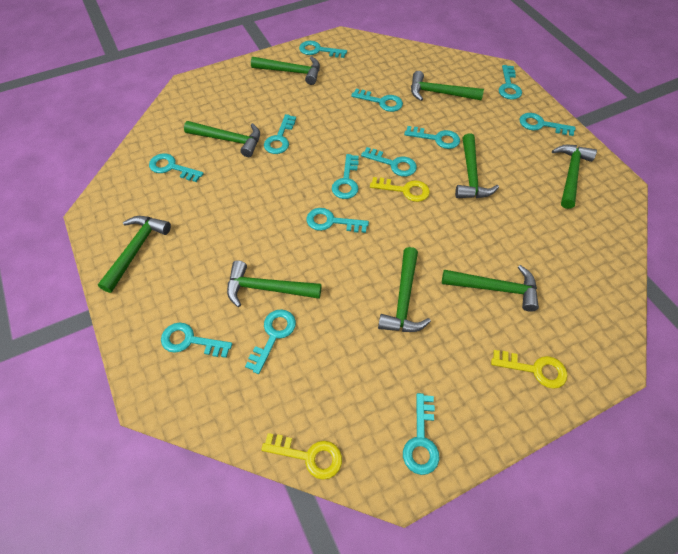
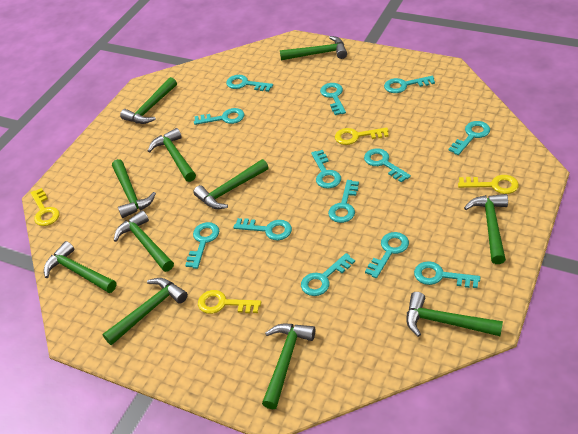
green hammer: [98,216,171,293] [184,121,260,157] [227,260,322,307] [251,56,320,85] [378,247,431,332] [411,71,484,101] [442,265,539,312] [455,133,499,198] [552,145,597,209] = 9 -> [44,241,117,293] [102,278,188,345] [112,159,156,218] [114,210,174,272] [120,77,177,124] [148,128,196,182] [193,159,269,209] [262,324,315,409] [280,36,347,60] [406,292,503,337] [464,194,508,264] = 11
yellow key: [261,433,342,480] [370,177,430,202] [491,350,567,389] = 3 -> [30,188,59,226] [198,290,261,314] [335,127,389,145] [458,175,519,194] = 4

